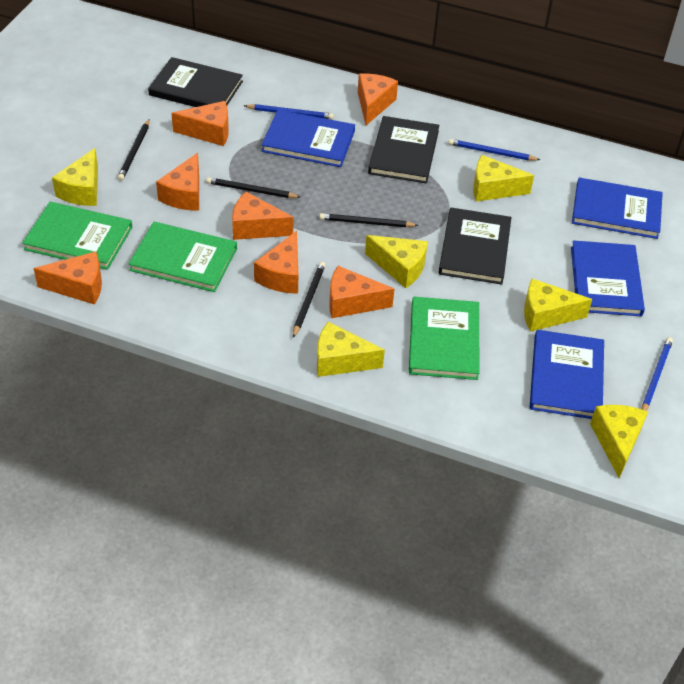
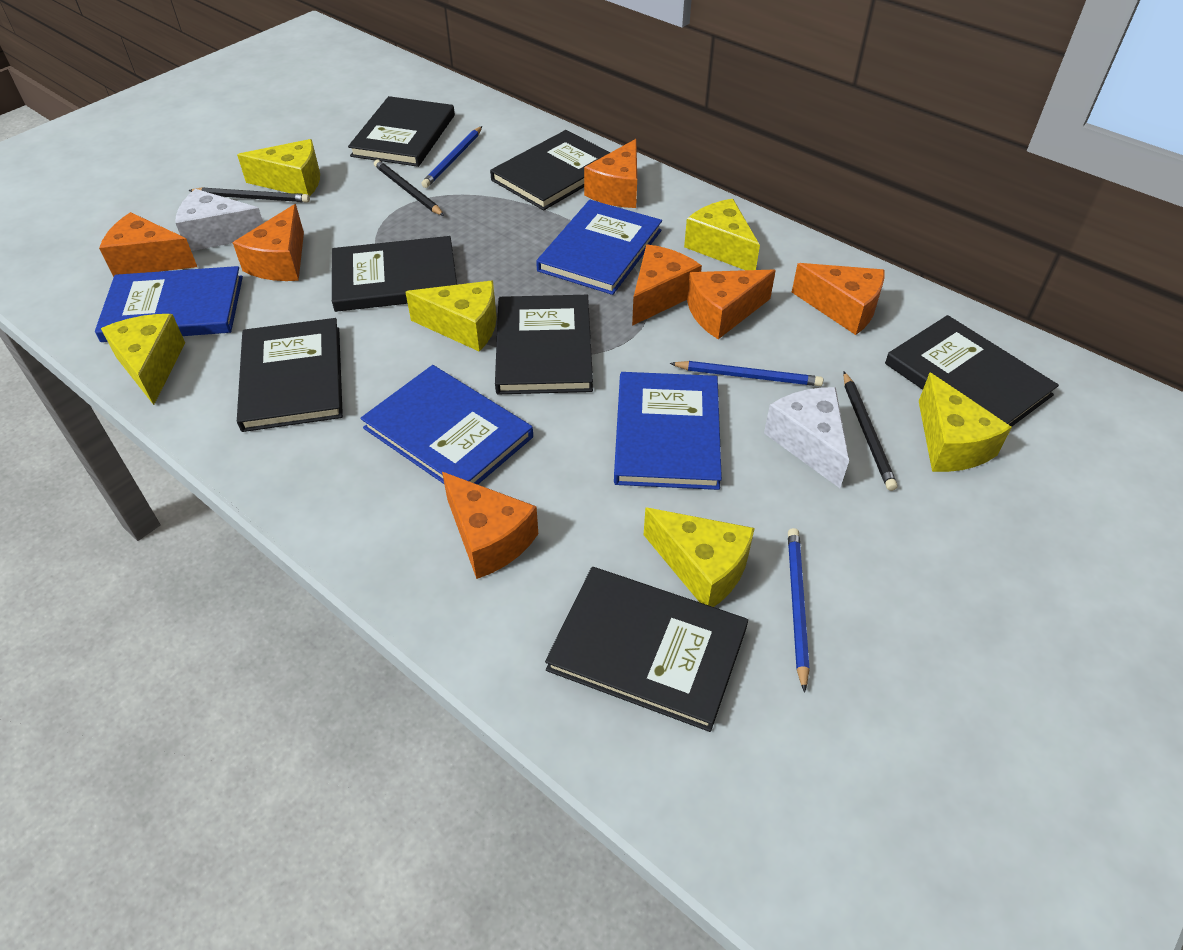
black book: [148,57,243,107] [368,116,439,184] [438,208,511,284] = 3 -> [237,318,343,432] [332,236,457,312] [348,96,455,167] [490,130,611,210] [495,295,593,394] [545,567,748,732] [885,315,1059,427] = 7
black pencil: [118,119,150,181] [206,177,300,198] [293,262,325,338] [319,213,419,227] = 4 -> [188,187,310,203] [374,160,444,216] [843,372,898,491] = 3
green book: [22,202,132,270] [128,222,237,292] [409,297,480,380] = 3 -> none = 0
white cheese: none = 0 -> [175,189,263,251] [764,387,849,488] = 2

